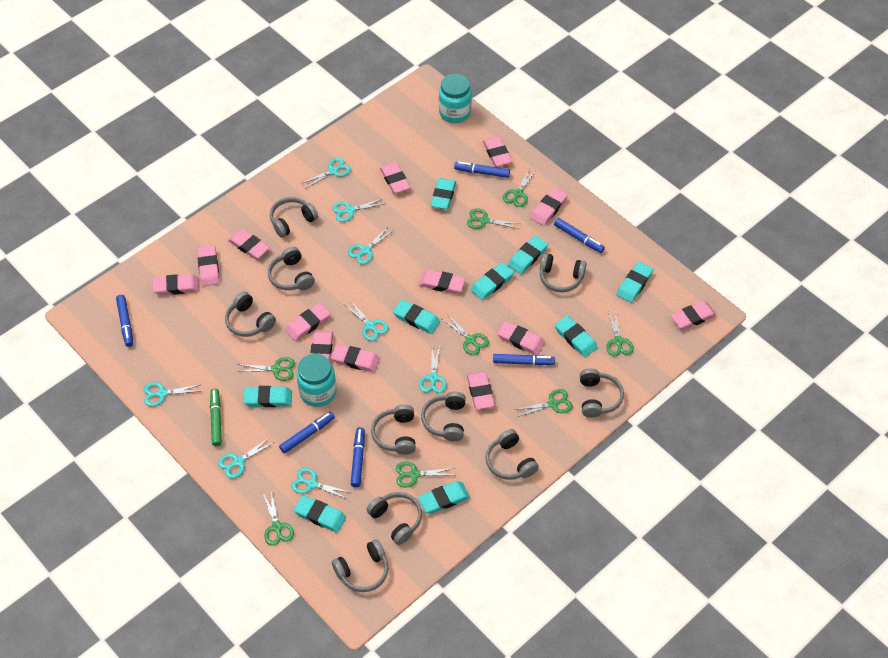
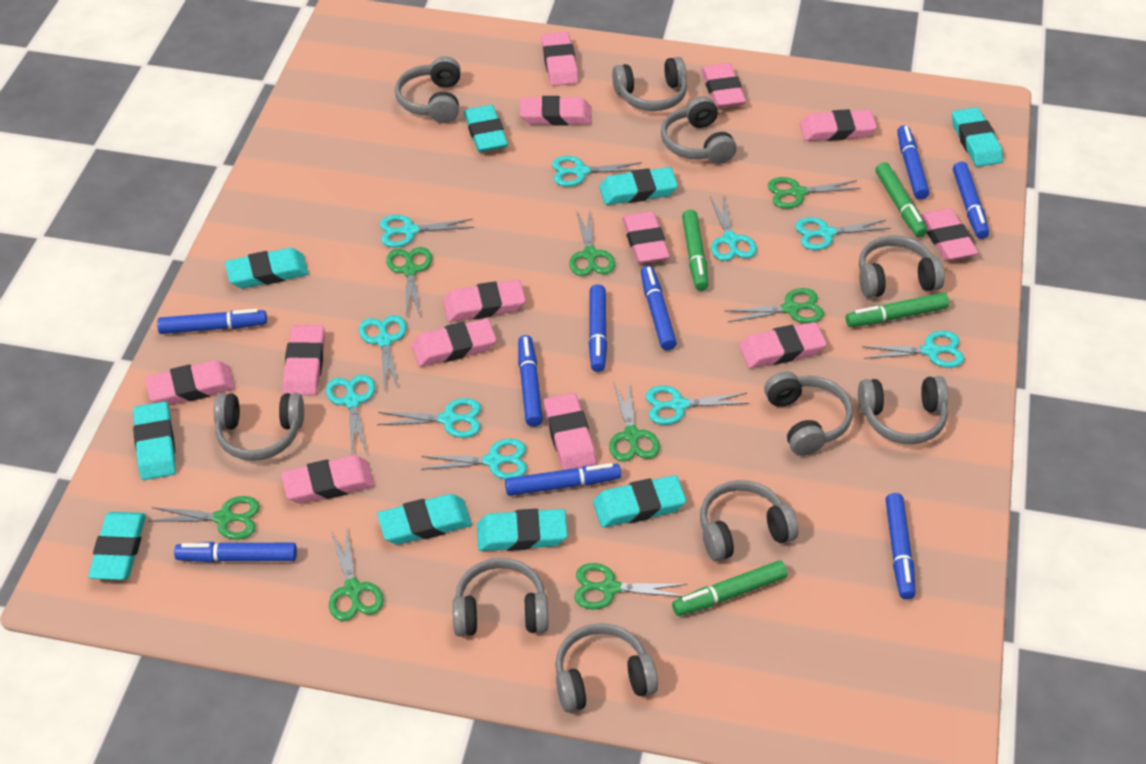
blue marker: [116,295,133,347] [279,412,335,453] [351,427,365,487] [454,162,510,178] [493,354,555,365] [554,218,605,253] = 6 -> [157,309,267,334] [174,542,297,562] [505,463,621,496] [518,335,543,427] [589,284,607,372] [641,266,677,350] [885,493,916,599] [897,125,929,200] [953,162,989,239] = 9
green marker: [210,389,222,446] = 1 -> [672,560,787,616] [682,210,709,291] [846,293,949,327] [876,162,927,237] = 4
turquoise jar: [297,354,337,407] [439,74,472,123] = 2 -> none = 0
turquoise scissors: [144,382,202,406] [218,437,275,479] [292,468,352,500] [301,158,351,189] [332,199,384,222] [344,300,389,341] [348,226,394,264] [419,347,447,393] = 8 -> [326,374,375,453] [359,315,407,391] [377,398,481,438] [380,215,474,247] [421,438,527,479] [552,156,642,187] [646,386,750,425] [710,196,757,261] [795,217,890,250] [862,331,965,368] = 10

